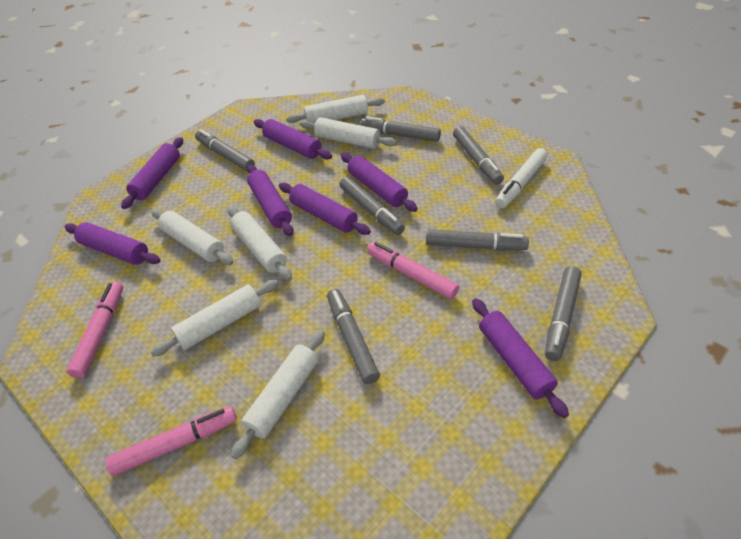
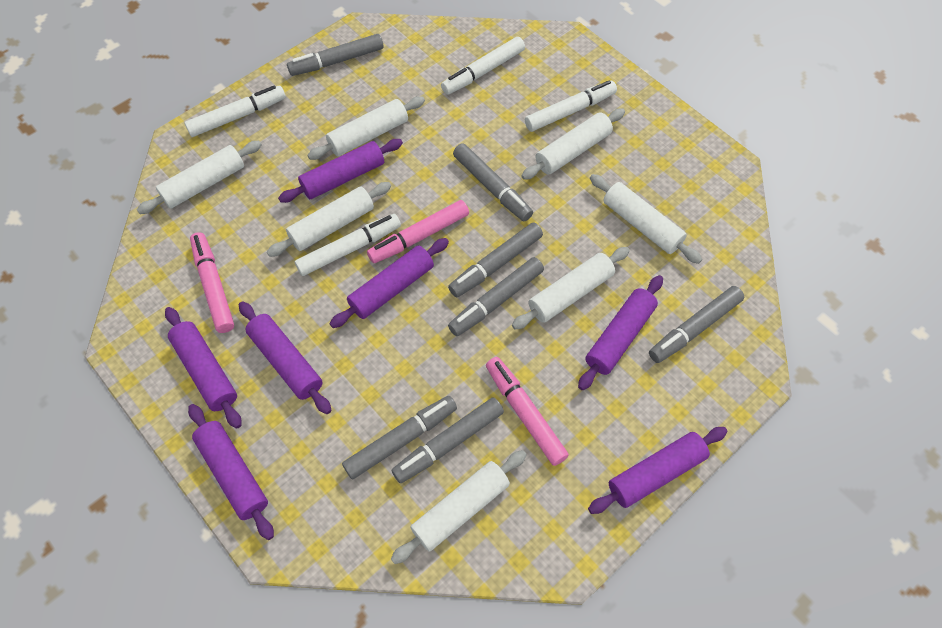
white marker: [495,148,548,208] = 1 -> [185,86,286,137] [295,214,401,276] [441,37,525,95] [525,81,617,132] = 4
white rolling pin: [150,280,279,357] [151,209,233,265] [228,206,292,281] [231,330,325,459] [286,95,385,123] [300,117,397,149] = 6 -> [137,141,262,214] [267,182,391,257] [307,96,425,160] [391,450,527,564] [512,247,630,330] [521,108,625,180] [590,174,702,264] = 7

